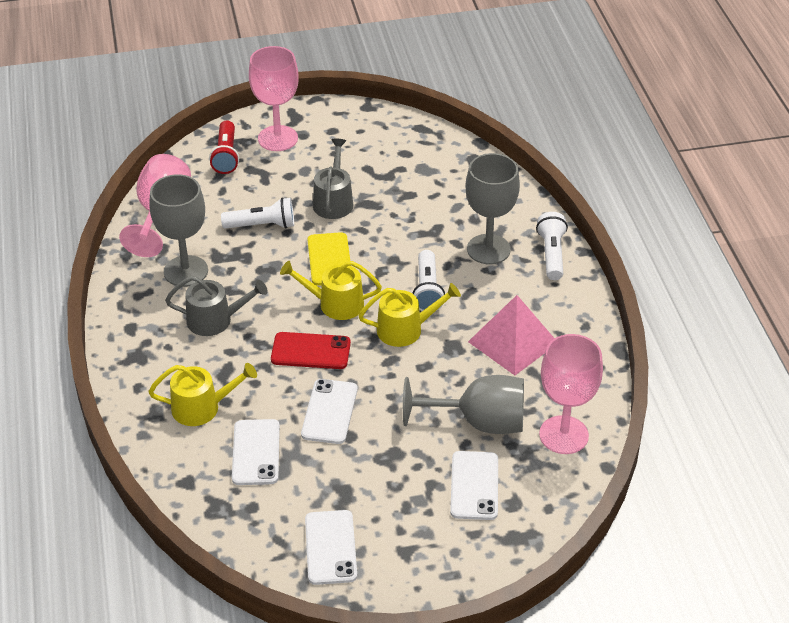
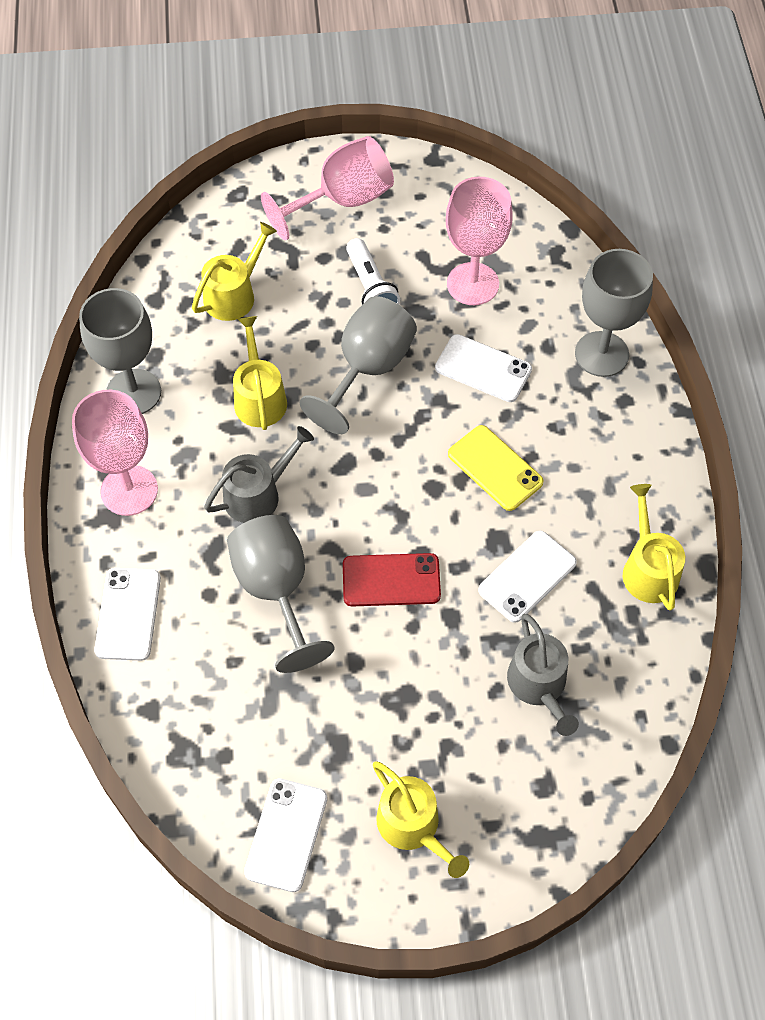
grey goblet: [149,174,208,287] [403,375,524,434] [466,153,520,264] = 3 -> [79,288,161,414] [227,515,334,673] [299,296,417,434] [575,249,653,377] = 4
pink pyramid: [468,295,555,375] = 1 -> none = 0
red flashlight: [209,121,239,174] = 1 -> none = 0
white flashlight: [221,197,294,229] [412,250,445,311] [536,212,568,280] = 3 -> [346,238,400,305] = 1
yellow watering can: [148,363,257,426] [280,261,382,320] [358,283,461,347] = 3 -> [192,222,277,321] [233,316,287,430] [373,761,469,878] [623,484,685,611] = 4

